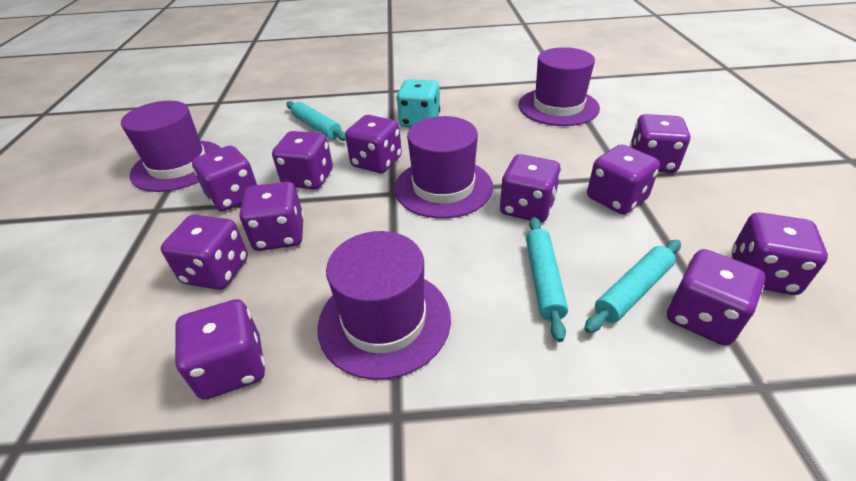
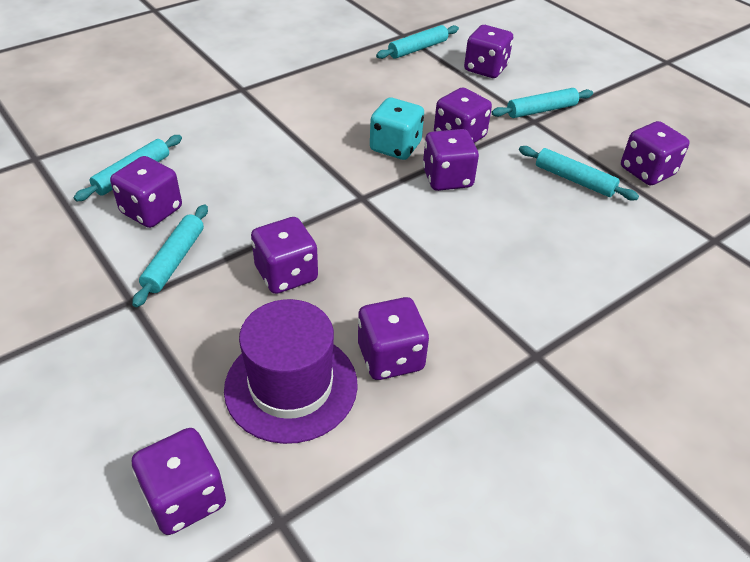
purple dice: [161,215,248,290] [175,299,265,400] [192,146,258,211] [240,182,304,251] [272,131,333,189] [345,115,402,173] [500,154,561,223] [587,144,660,215] [629,114,690,173] [667,249,765,346] [732,212,828,295] = 11 -> [110,156,182,228] [132,428,226,535] [251,217,318,294] [358,297,429,380] [423,129,479,191] [434,87,492,143] [464,25,513,78] [621,121,690,185] = 8
purple hat: [121,101,221,192] [317,231,451,380] [394,116,493,219] [519,47,600,126] = 4 -> [224,299,358,444] = 1
turquoise rolling pin: [286,101,346,141] [526,217,568,342] [584,240,681,333] = 3 -> [74,135,182,201] [132,205,208,307] [376,25,459,59] [492,88,593,118] [519,146,639,200] = 5

